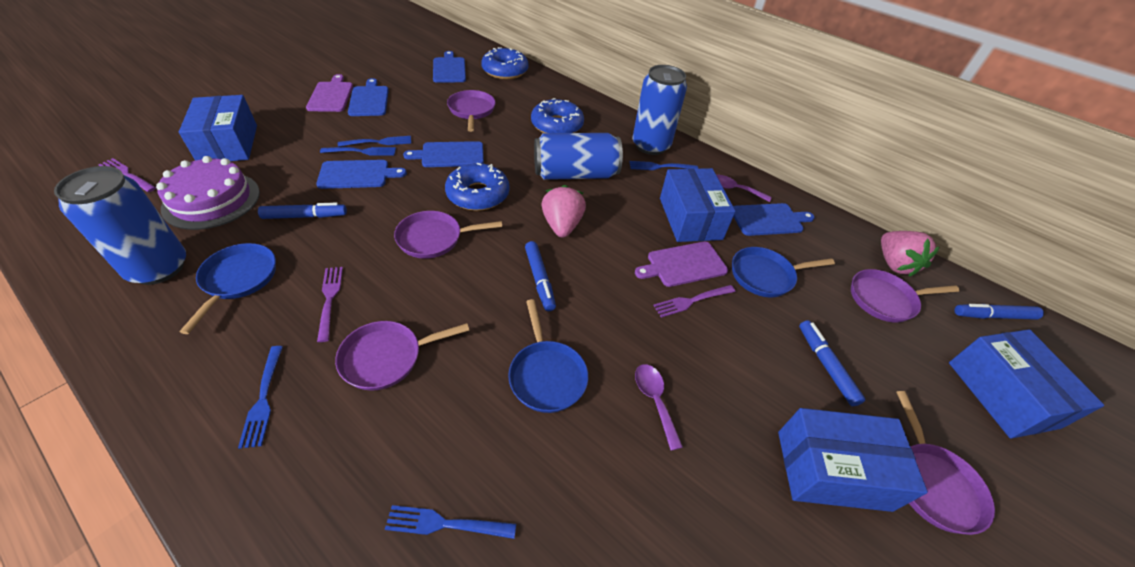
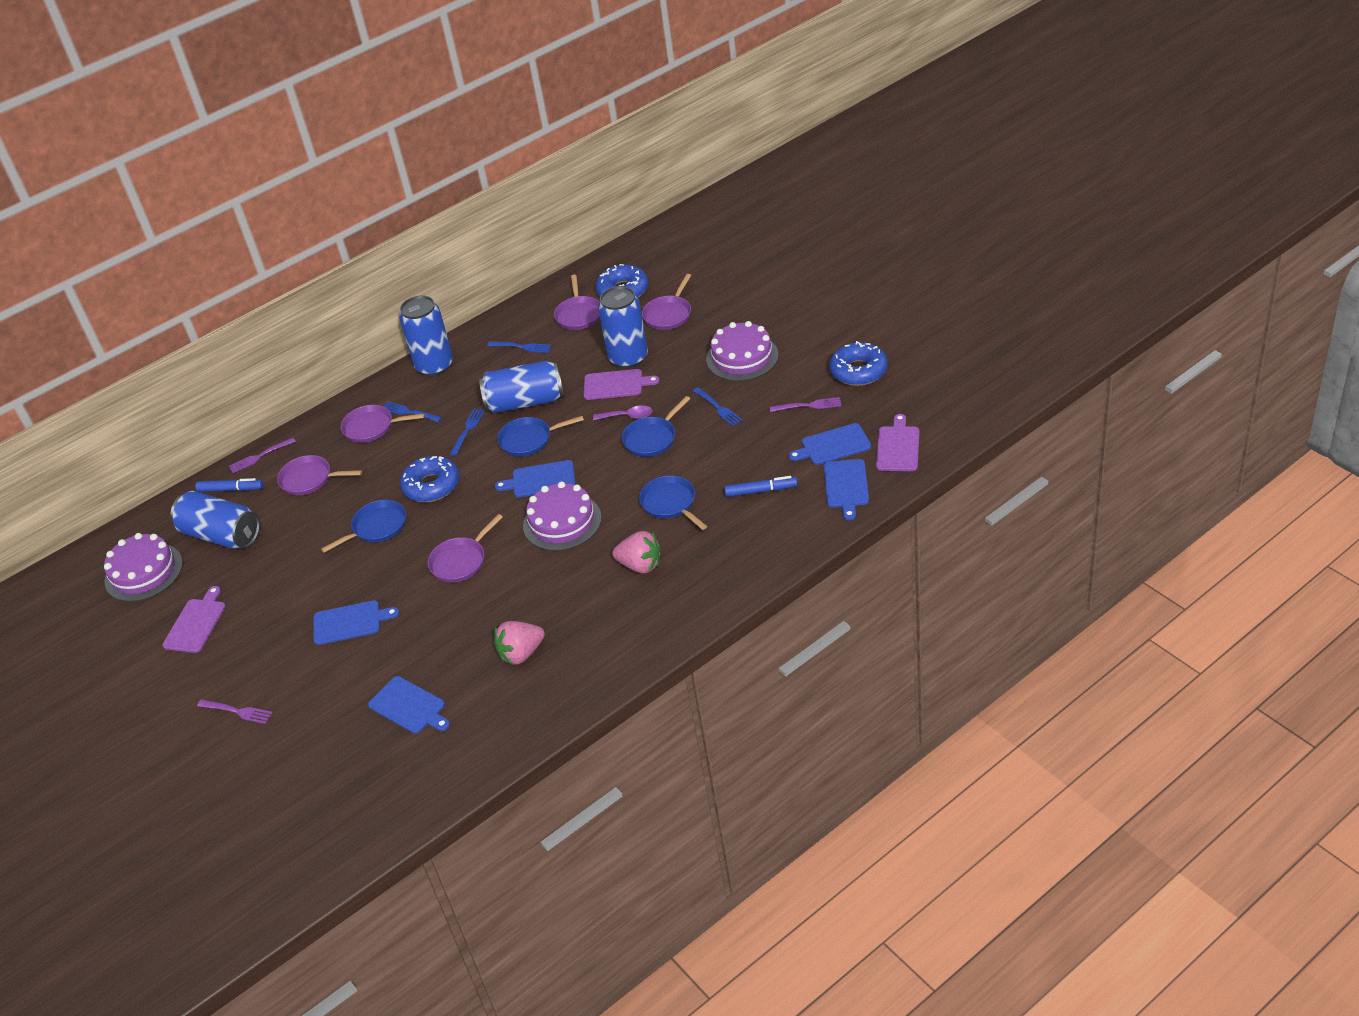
blue box: [179,95,257,161] [660,168,735,242] [778,408,928,512] [949,329,1104,439] = 4 -> none = 0
blue can: [54,166,186,285] [534,133,623,180] [633,65,687,155] = 3 -> [171,491,260,549] [399,296,453,376] [479,361,564,413] [598,286,648,368] = 4
blue fork: [238,346,283,449] [320,147,396,156] [338,136,411,147] [385,505,516,539] [629,161,698,170] = 5 -> [383,402,442,422] [450,409,485,456] [487,341,552,353] [693,387,743,426] = 4
blue marker: [258,202,347,219] [525,241,556,311] [799,320,865,406] [954,304,1044,320] = 4 -> [195,478,263,492] [724,476,797,497] = 2
blue pan: [180,243,276,334] [508,299,588,413] [732,247,835,297] = 3 -> [321,500,406,553] [497,416,584,457] [622,396,690,457] [639,475,707,530] = 4
purple cake: [156,156,260,230] = 1 -> [104,533,183,602] [523,481,602,551] [706,321,778,381] = 3
purple cutting board: [306,74,353,112] [635,242,728,287] = 2 -> [162,586,226,653] [584,369,660,400] [876,414,920,471] = 3
purple spoon: [635,364,683,451] [717,175,772,202] = 2 -> [593,405,653,420] = 1

